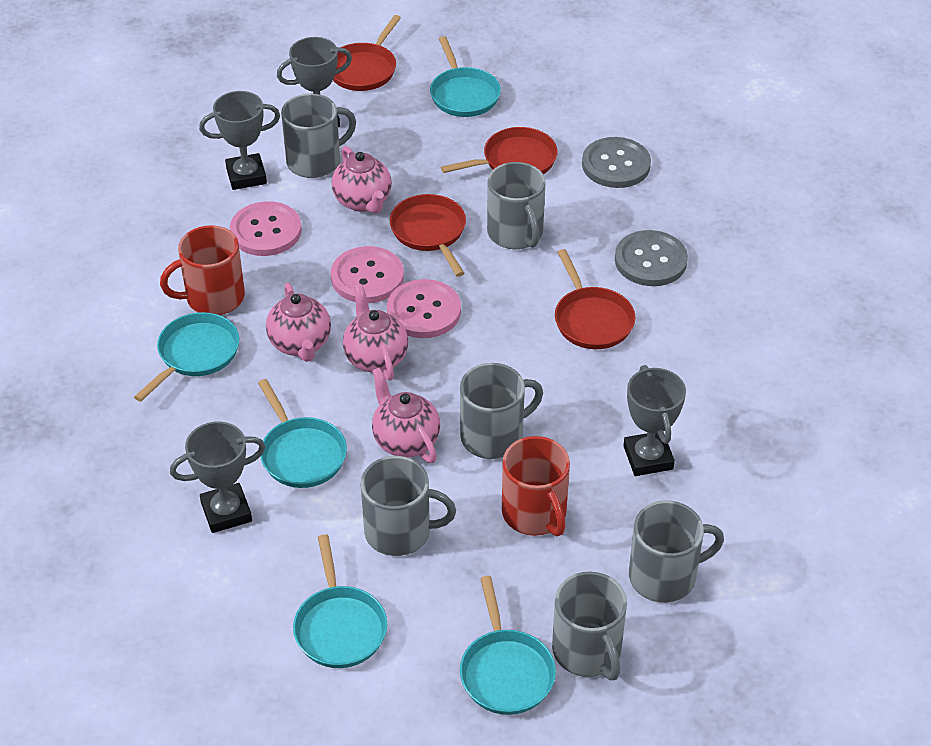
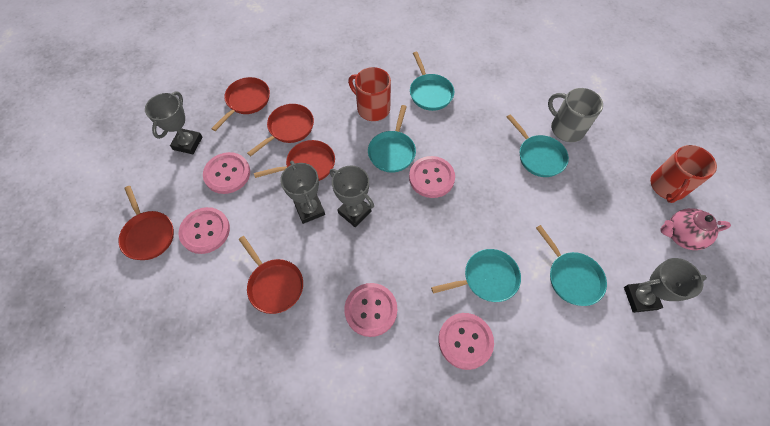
grey button: [582,137,651,188] [615,230,688,286] = 2 -> none = 0
grey mug: [281,93,356,178] [361,456,456,556] [460,363,543,459] [487,162,546,249] [552,572,627,680] [629,500,724,603] = 6 -> [548,88,603,142] = 1
pink button: [230,201,302,256] [331,246,404,303] [387,279,461,338] = 3 -> [178,207,230,254] [203,152,250,194] [344,283,397,337] [409,156,455,198] [438,313,494,370] = 5
pink teapot: [266,283,331,362] [332,146,392,214] [343,284,408,381] [372,367,440,463] = 4 -> [660,208,731,250] = 1
red pan: [333,15,401,91] [390,194,466,277] [441,127,558,174] [555,249,635,349] = 4 -> [119,186,174,260] [211,77,270,131] [239,236,303,314] [247,104,314,156] [254,140,335,181] = 5

